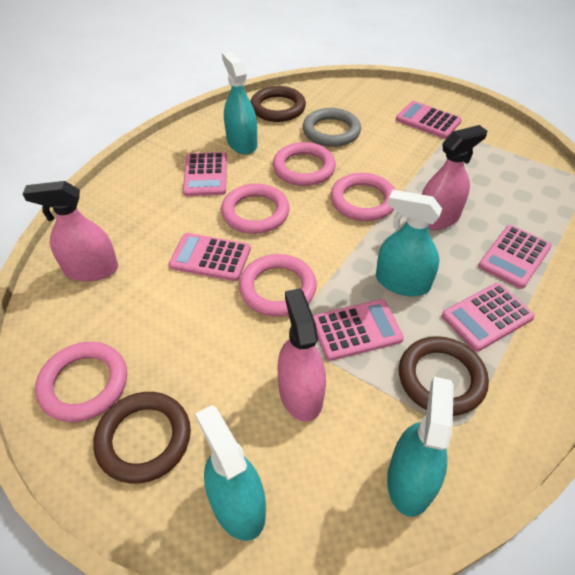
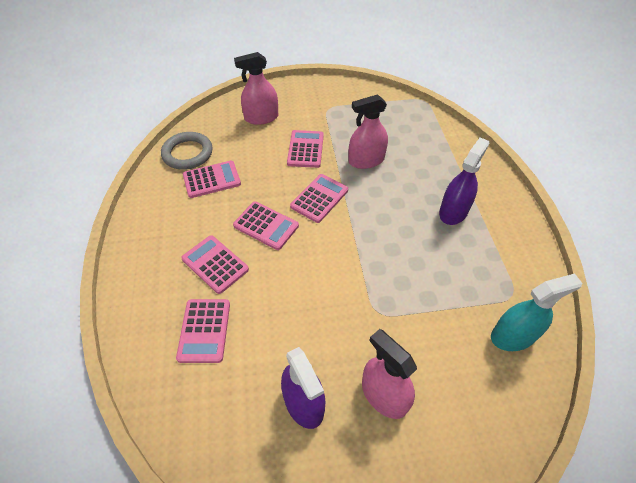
brown ring: [93,392,191,484] [250,86,306,122] [399,336,489,416] = 3 -> none = 0
pink ring: [35,342,127,422] [221,184,290,234] [239,254,317,317] [273,142,336,186] [331,173,395,221] = 5 -> none = 0
purple spray bottle: none = 0 -> [281,347,325,429] [439,138,489,225] = 2
turquoise spray bottle: [195,405,266,541] [222,51,257,154] [376,190,442,296] [387,376,454,517] = 4 -> [491,274,582,351] = 1

